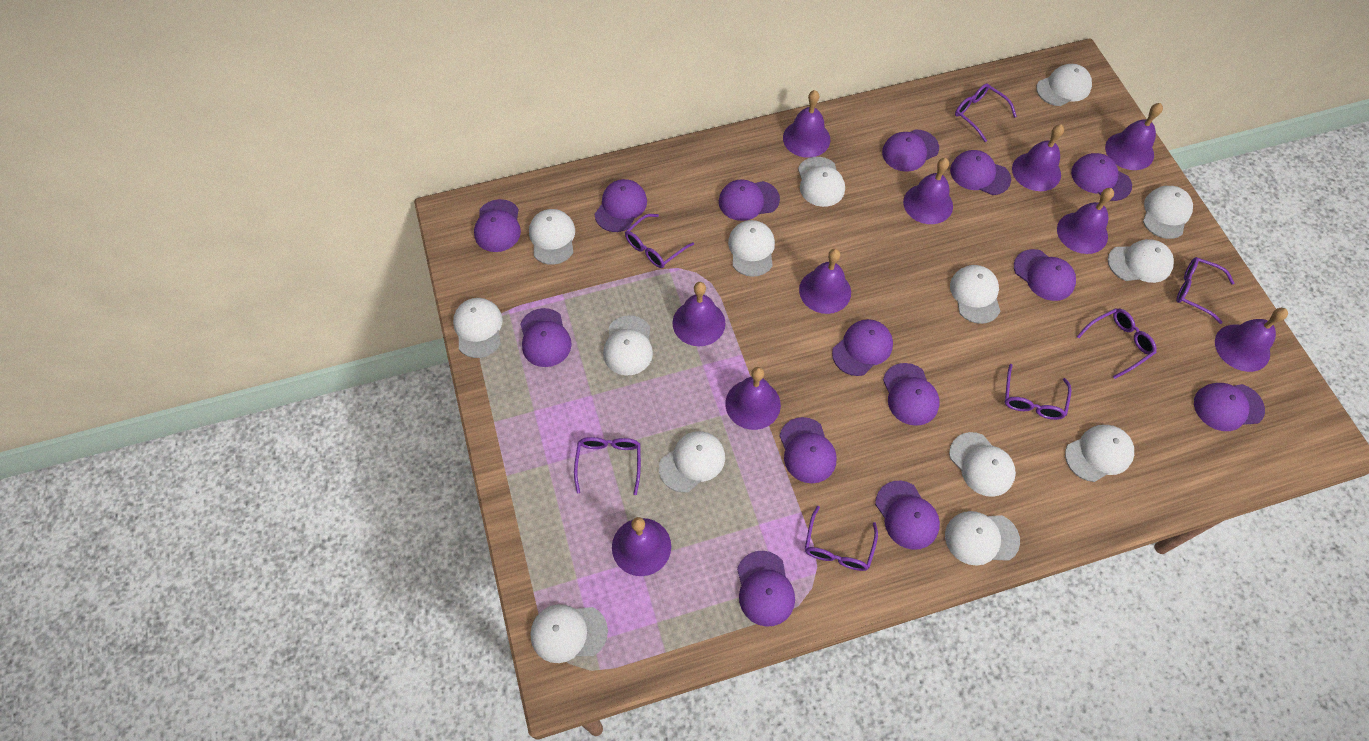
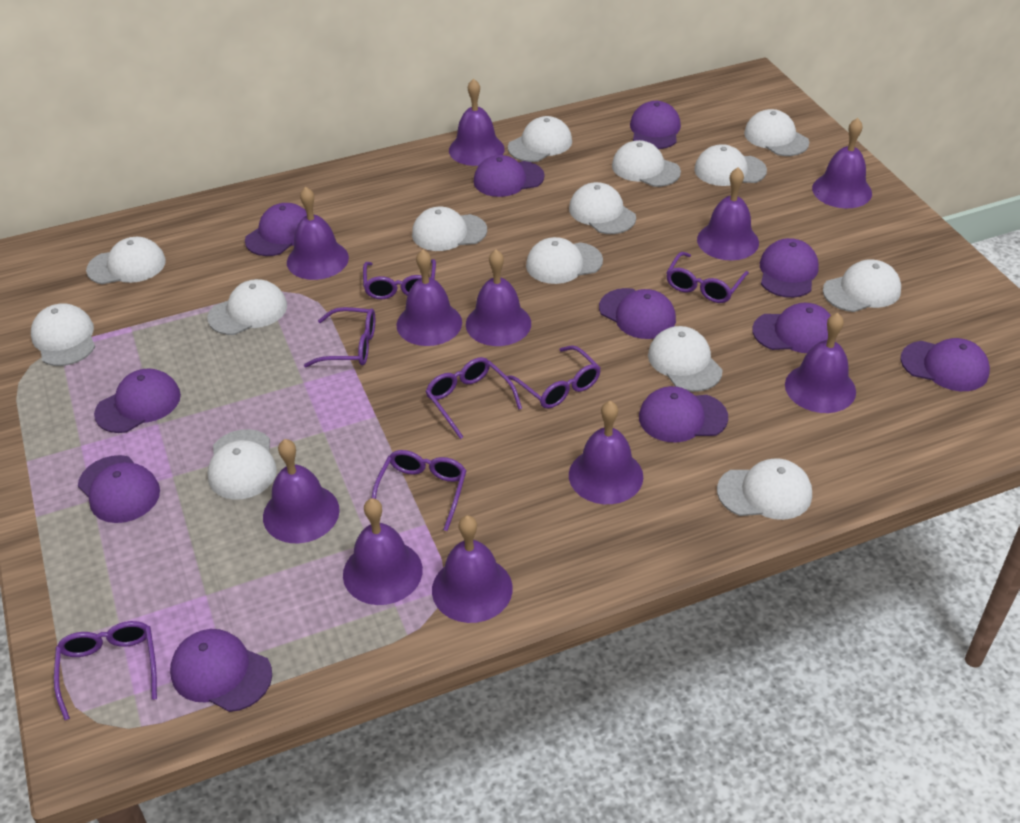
purple bell: [612,517,671,576] [672,282,725,346] [725,367,781,430] [783,90,830,158] [799,249,851,314] [903,158,953,224] [1012,124,1064,191] [1057,188,1114,254] [1105,103,1163,170] [1215,308,1288,372] = 10 -> [263,439,340,543] [287,187,349,280] [343,498,423,605] [396,249,462,346] [432,515,513,623] [449,78,505,166] [466,250,531,346] [569,401,643,504] [697,168,759,260] [785,313,856,413] [812,118,872,208] = 11
purple cap: [474,199,521,252] [520,308,572,367] [595,179,647,232] [719,179,780,221] [737,551,795,626] [779,417,837,483] [832,319,893,376] [875,481,940,550] [882,129,939,172] [883,363,940,426] [950,150,1011,195] [1014,249,1076,301] [1071,153,1132,201] [1194,383,1265,431] = 14 -> [78,455,160,523] [94,368,181,433] [170,629,272,712] [245,203,307,256] [474,155,545,197] [599,288,676,339] [630,101,681,149] [639,386,728,443] [752,303,831,353] [760,238,819,298] [901,338,990,391] = 11

